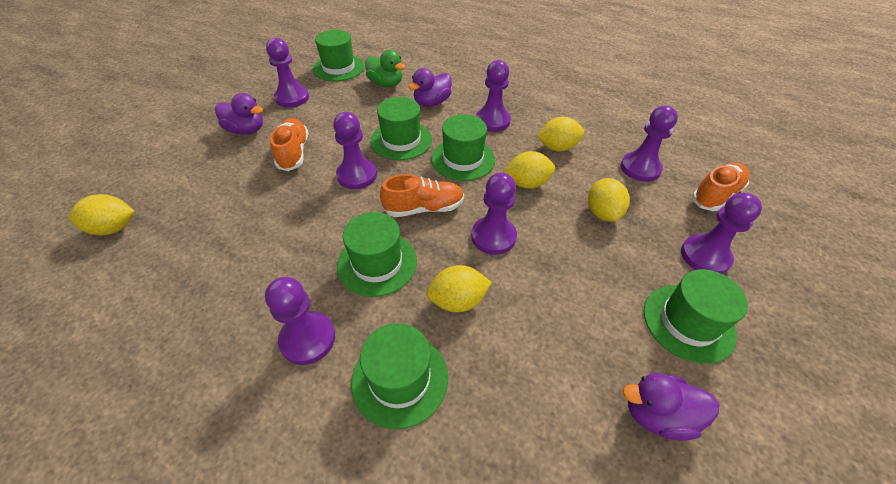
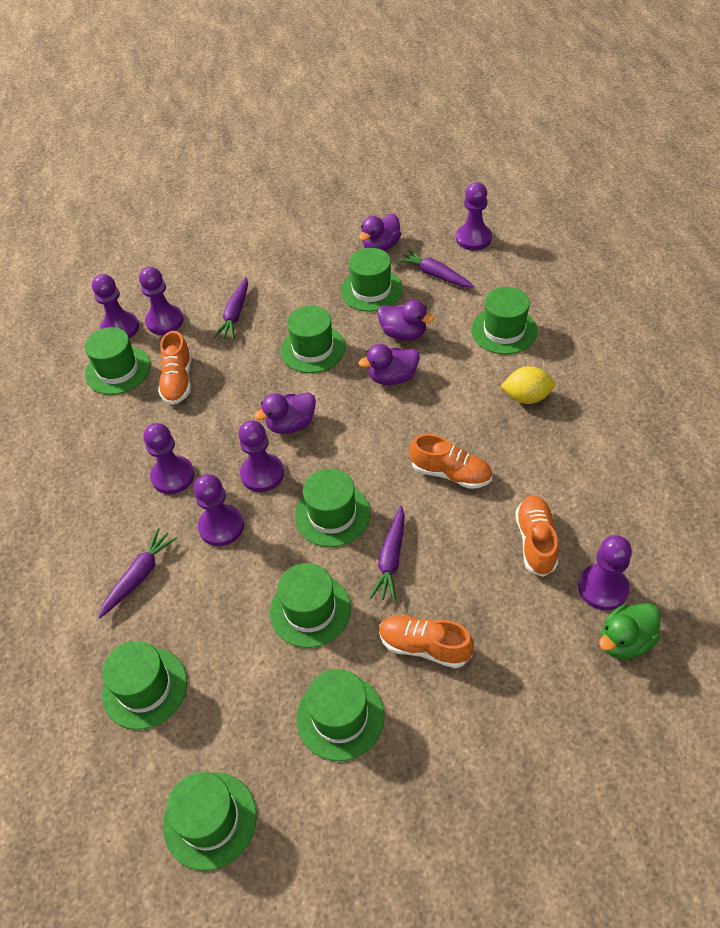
green hat: [313,30,365,81] [337,212,417,297] [351,323,448,429] [370,97,432,160] [431,114,495,181] [644,269,748,364] = 6 -> [85,327,151,395] [102,641,187,730] [163,772,256,871] [270,563,351,648] [281,306,346,373] [295,469,370,547] [296,669,385,761] [341,248,403,312] [471,287,538,354] = 9
orange shoe: [270,118,308,171] [380,174,464,217] [692,162,750,211] = 3 -> [158,331,192,405] [379,615,474,668] [410,434,492,489] [515,495,559,577] = 4
purple carrot: none = 0 -> [98,528,177,619] [214,277,248,339] [370,506,405,602] [398,249,475,288] = 4
purple duck: [215,93,263,134] [408,68,452,107] [622,373,719,440] = 3 -> [254,392,316,434] [359,214,401,251] [359,344,420,385] [377,300,434,341] = 4
yellow lemon: [69,194,135,235] [426,265,492,312] [503,151,555,189] [537,117,584,151] [588,178,630,222] = 5 -> [500,366,555,404] = 1

